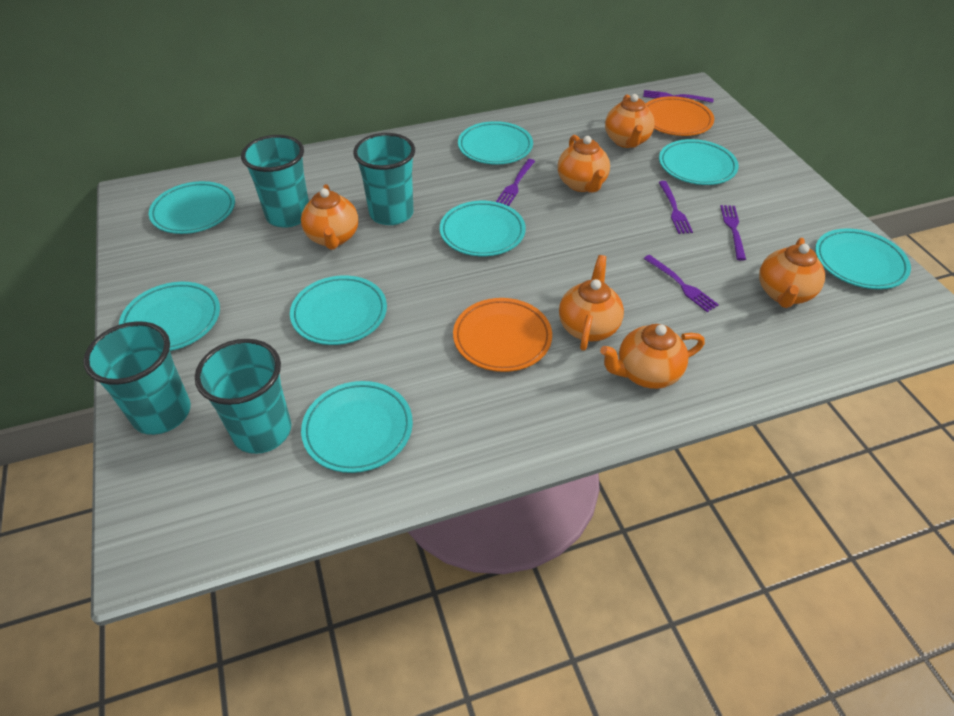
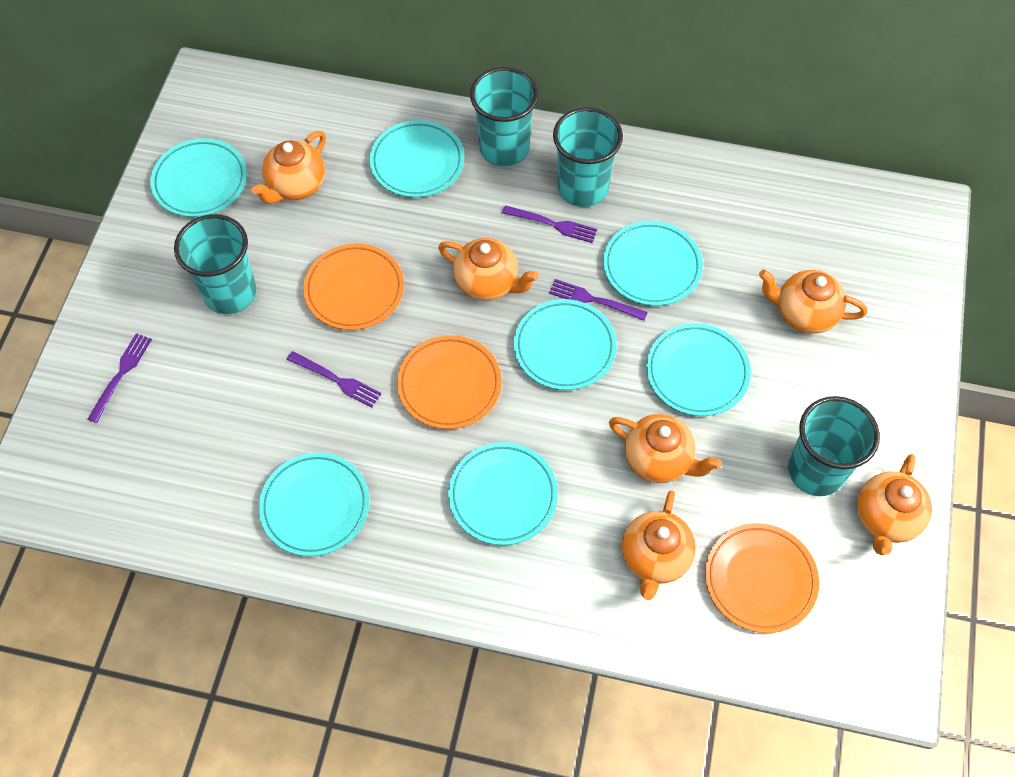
orange plate: [453,298,552,372] [645,96,714,136] = 2 -> [303,243,404,330] [397,335,502,429] [705,523,819,633] = 3
purple fork: [496,159,535,206] [643,90,714,103] [644,255,719,312] [658,181,693,234] [720,205,746,261] = 5 -> [88,333,152,423] [287,351,381,407] [502,205,597,243] [549,279,648,321] = 4
turquoise plate: [119,282,220,351] [149,181,235,234] [290,275,387,345] [301,381,413,473] [440,201,526,256] [458,121,533,165] [659,139,739,185] [815,228,911,289] = 8 -> [150,138,247,217] [259,453,369,556] [370,120,464,197] [448,442,558,545] [514,299,617,390] [603,221,703,306] [646,323,751,416] = 7

